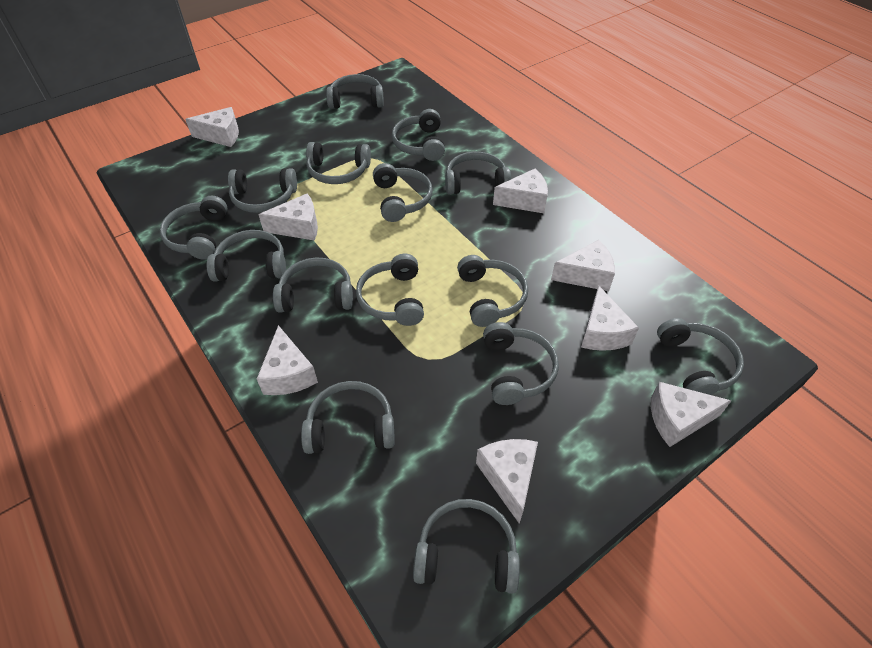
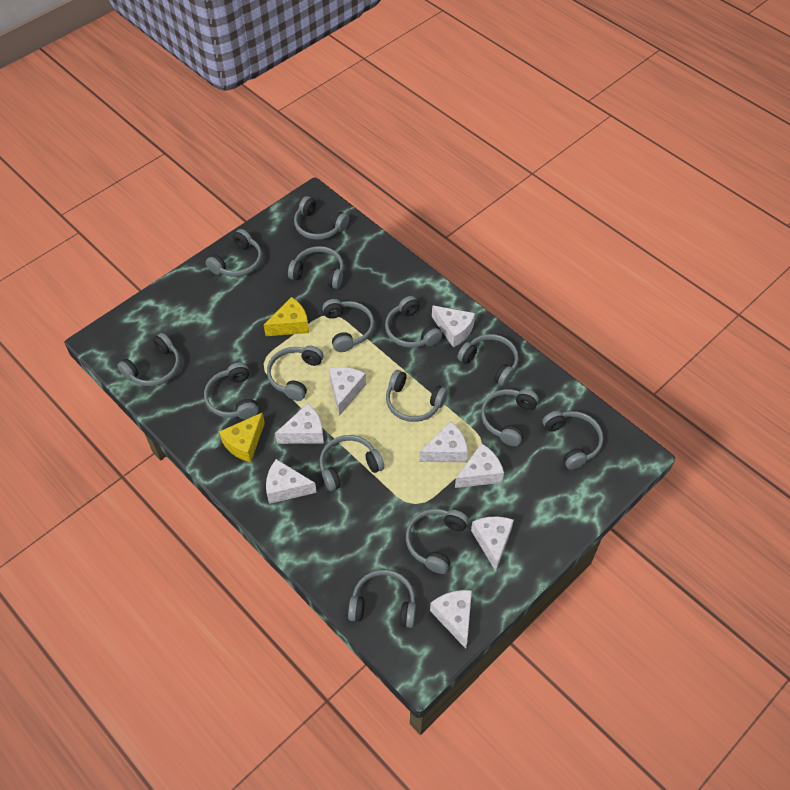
yellow cheese: none = 0 -> [219,412,265,462] [264,297,309,336] = 2

